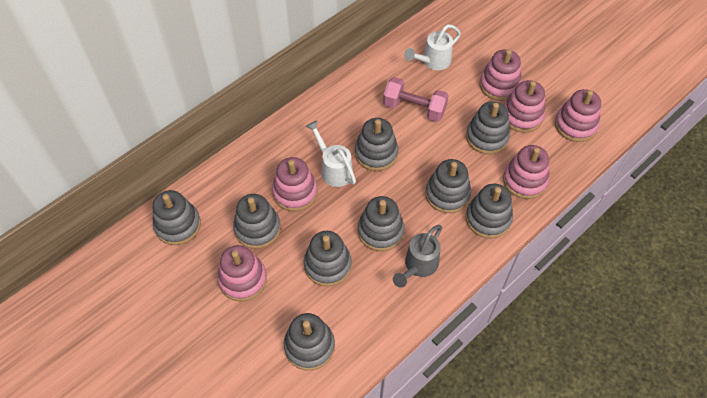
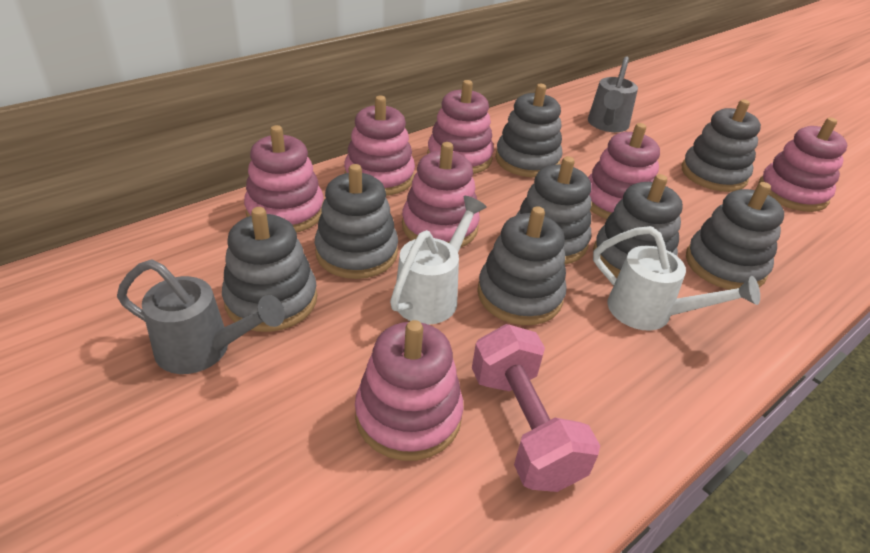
grey stacking toy: [153,190,201,245] [233,194,281,249] [284,313,335,371] [304,231,352,286] [355,118,398,171] [358,196,404,251] [425,159,471,213] [466,101,510,154] [466,184,513,238] = 9 -> [222,207,317,332] [315,164,398,279] [477,206,567,325] [495,84,562,177] [516,156,591,264] [593,174,683,278] [682,99,761,192] [686,182,784,290] = 8
grey watering can: [393,225,442,288] = 1 -> [117,260,285,374] [588,56,638,132] = 2
pink stacking toy: [217,245,267,301] [272,157,317,211] [480,49,522,101] [503,145,549,199] [504,80,545,133] [555,89,601,142] = 6 -> [244,125,324,233] [344,96,415,196] [355,320,463,461] [402,142,480,248] [427,80,494,174] [588,123,660,219] [759,117,847,212] = 7

